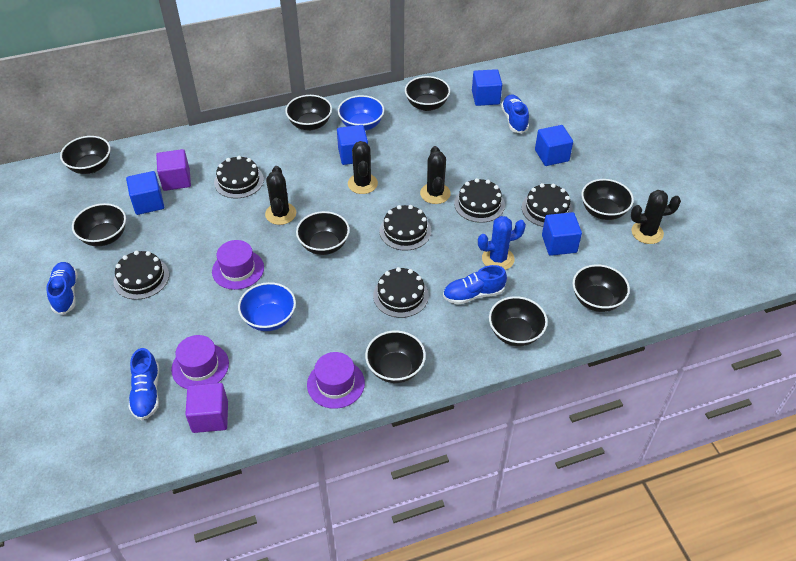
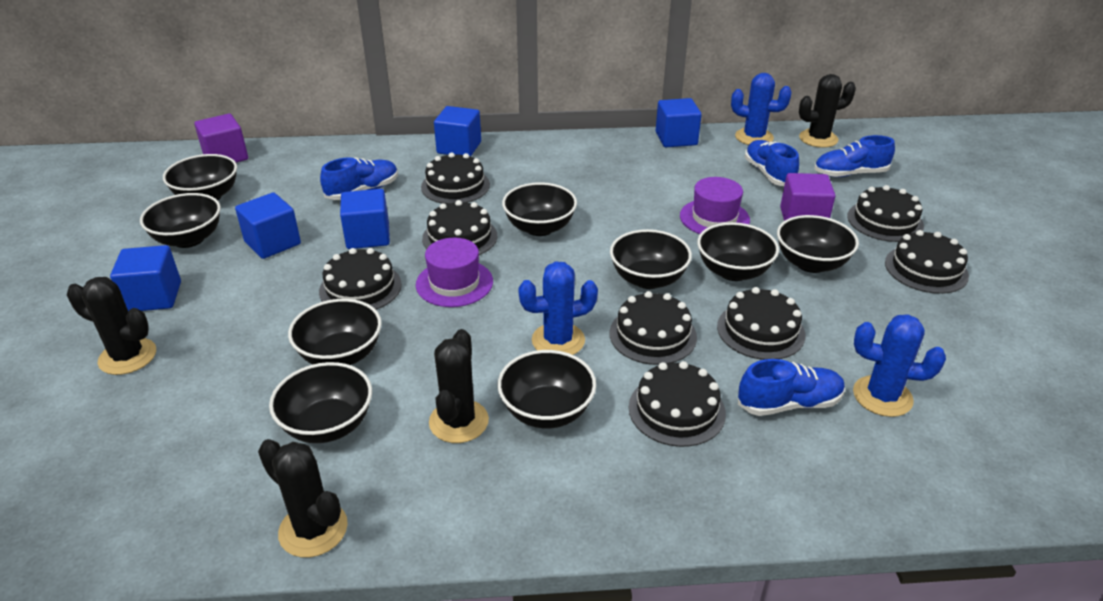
black cake: [113,251,169,300] [214,156,264,199] [373,267,429,318] [379,205,431,251] [454,178,505,223] [522,183,573,227] = 6 -> [319,248,402,310] [421,152,490,204] [422,200,498,255] [610,291,697,365] [629,361,726,447] [717,287,805,360] [847,185,924,242] [885,230,969,294] = 8
blue bowl: [238,282,296,331] [338,95,384,131] = 2 -> none = 0
blue cactus: [478,216,526,270] = 1 -> [518,261,598,355] [731,73,792,145] [853,314,946,417] = 3
purple hat: [171,335,229,389] [212,240,264,290] [307,352,365,409] = 3 -> [416,238,493,307] [680,177,750,234] = 2

